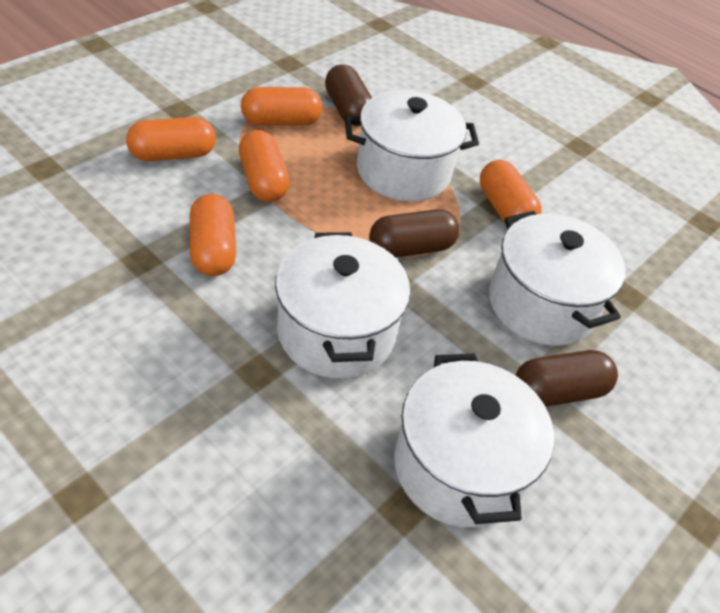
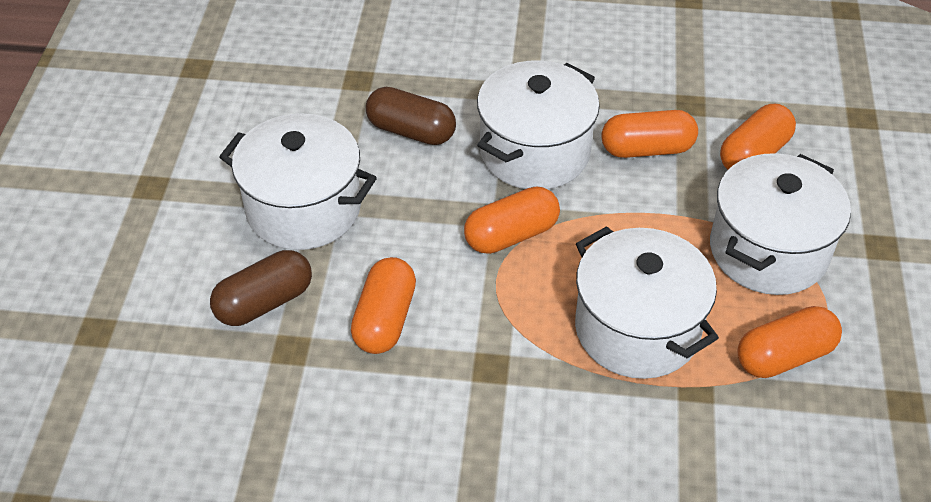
brown capsule: [325,64,372,126] [369,209,459,258] [516,350,618,407] = 3 -> [210,250,312,326] [366,87,456,145] = 2

